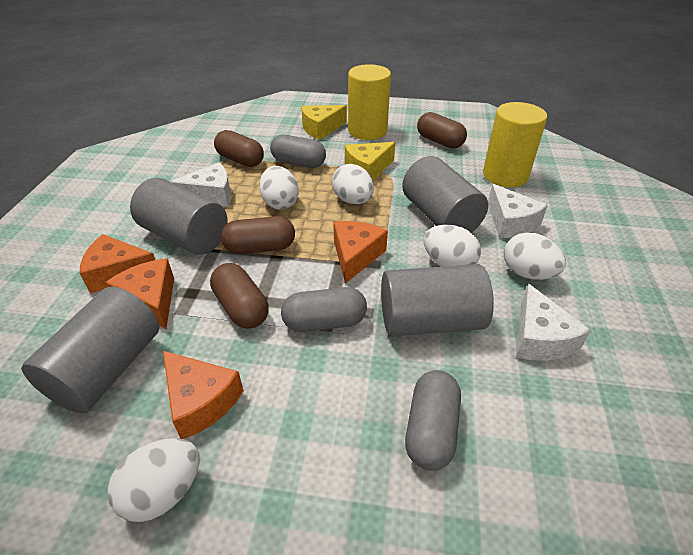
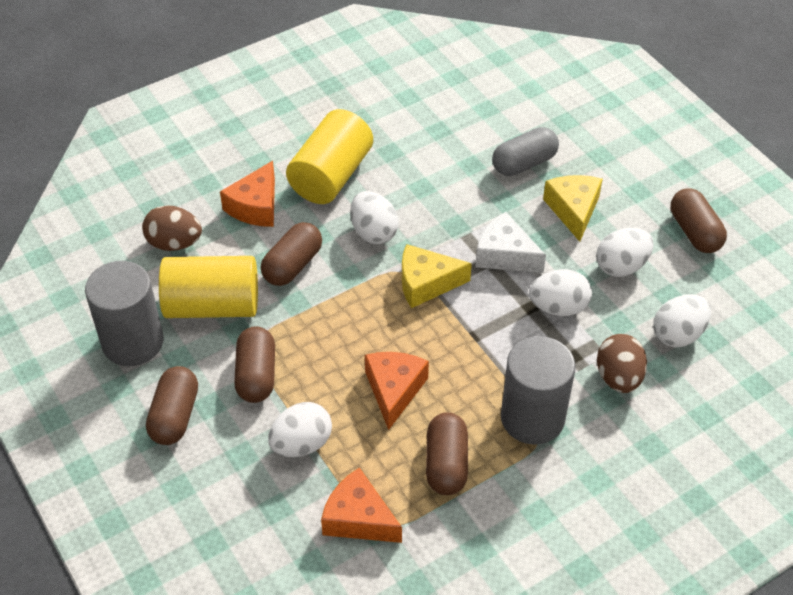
brown capsule: [210,263,269,329] [214,130,264,167] [221,216,295,254] [417,112,467,149] = 4 -> [146,366,198,445] [234,326,275,403] [261,222,322,286] [426,412,468,495] [671,188,727,253] = 5
brown egg: none = 0 -> [142,205,202,251] [597,334,647,393] = 2
grey capsule: [270,135,326,168] [281,287,367,332] [405,370,461,471] = 3 -> [492,127,559,176] = 1
grey cylinder: [21,287,160,414] [130,178,227,255] [381,264,494,337] [402,156,488,233] = 4 -> [85,261,164,366] [501,336,576,445] = 2
orange cheese: [80,234,155,293] [105,258,174,329] [163,351,244,439] [333,221,388,284] = 4 -> [220,161,275,227] [321,468,402,543] [365,352,429,430] = 3
white cheese: [170,162,231,207] [488,184,548,238] [516,283,591,361] = 3 -> [475,212,546,273] = 1

